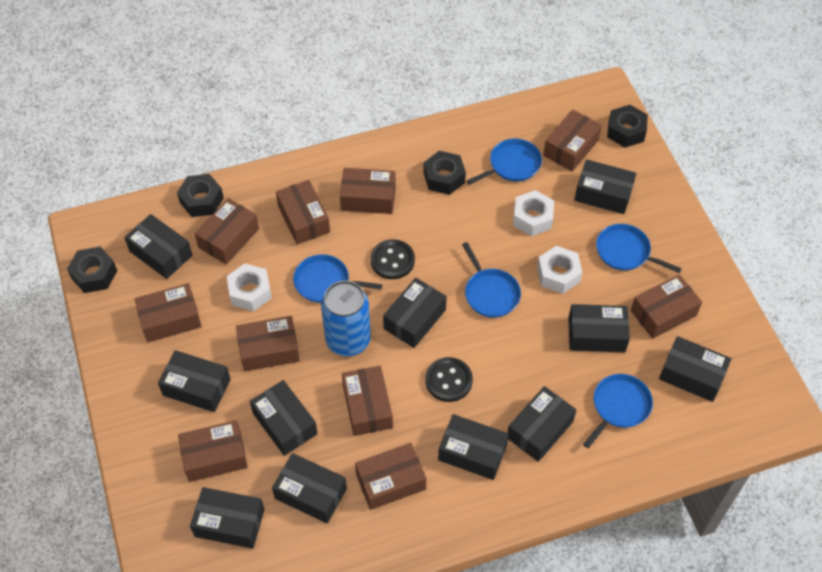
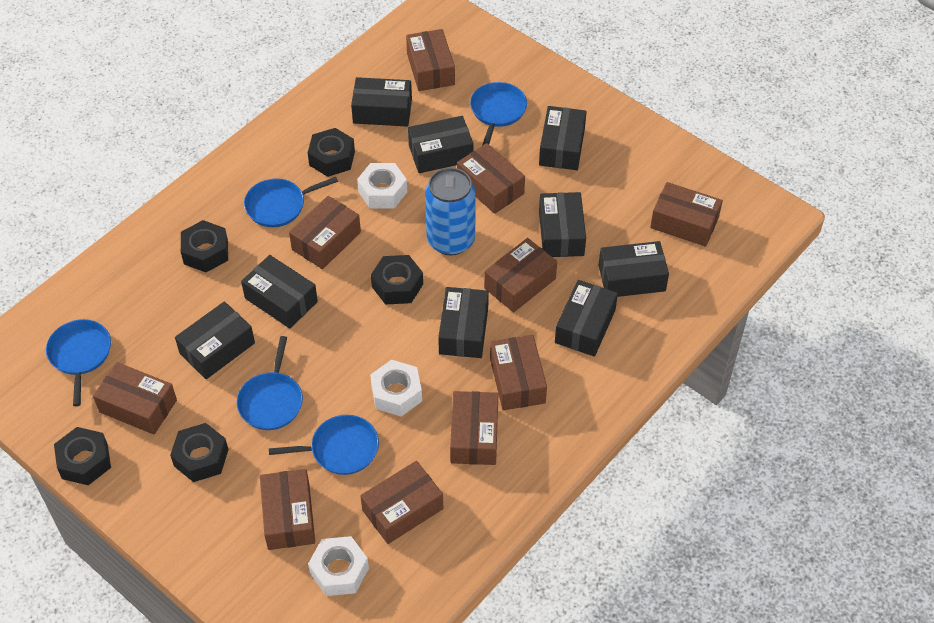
black box: [124,214,192,279] [158,350,231,412] [190,487,265,549] [250,380,318,456] [272,453,347,523] [383,278,447,348] [438,414,509,480] [507,386,576,462] [568,304,630,352] [574,159,636,214] [659,336,731,402] = 11 -> [175,301,255,379] [241,255,318,328] [351,77,412,127] [408,116,473,173] [438,287,489,358] [539,106,587,170] [539,192,586,257] [555,280,618,357] [598,241,669,297] = 9
black button: [371,239,415,279] [425,357,473,402] = 2 -> none = 0
black nut: [67,247,117,293] [177,174,224,217] [423,151,466,195] [607,105,648,148] = 4 -> [54,427,111,485] [170,423,229,482] [181,220,228,272] [308,128,355,177] [371,255,423,305] = 5

